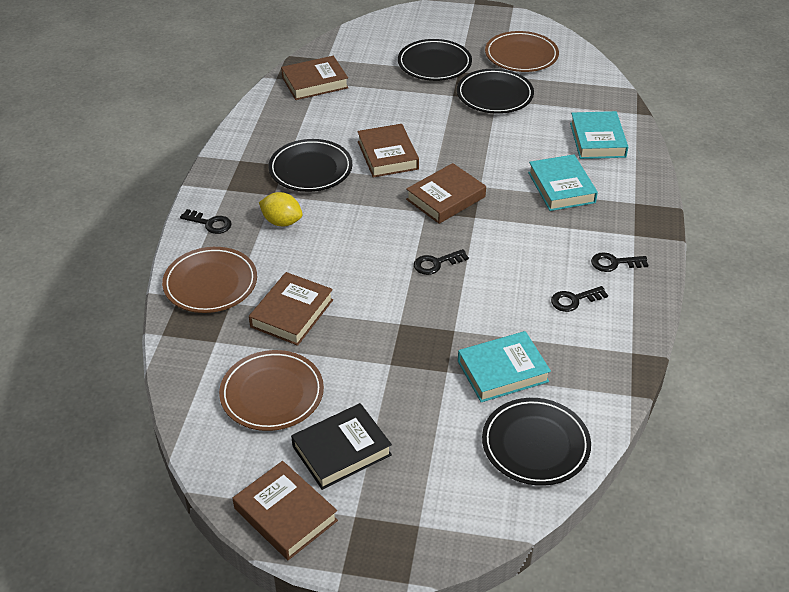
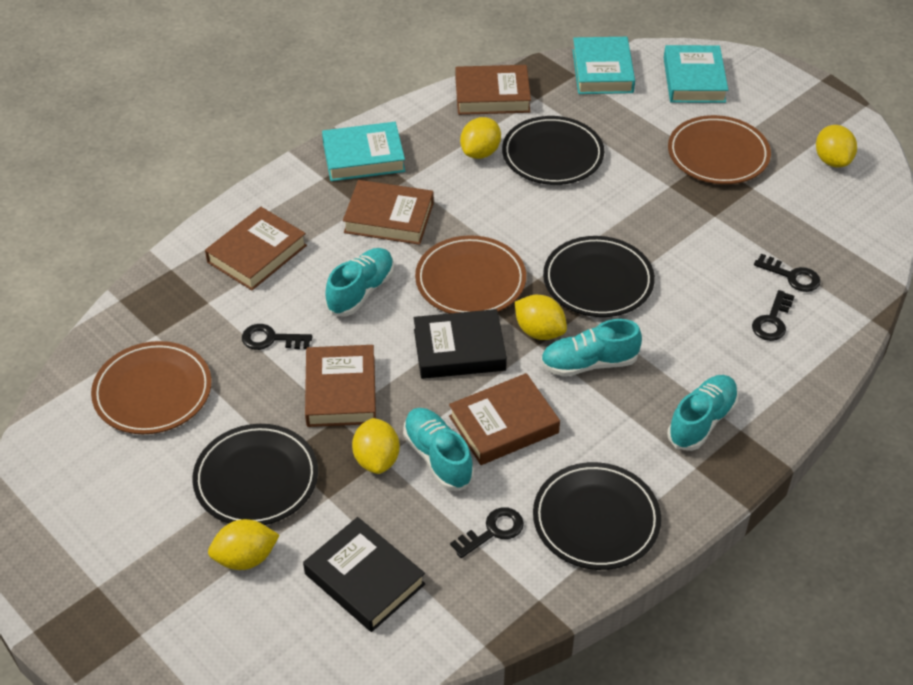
black book: [291,403,392,490] = 1 -> [303,517,425,632] [414,309,507,379] = 2
turquoise shoe: none = 0 -> [325,248,394,316] [403,408,474,490] [541,319,642,377] [667,375,739,451] = 4
yellow lemon: [259,192,303,226] = 1 -> [208,519,280,570] [352,418,400,474] [460,117,501,159] [515,295,567,340] [816,125,857,168] = 5

